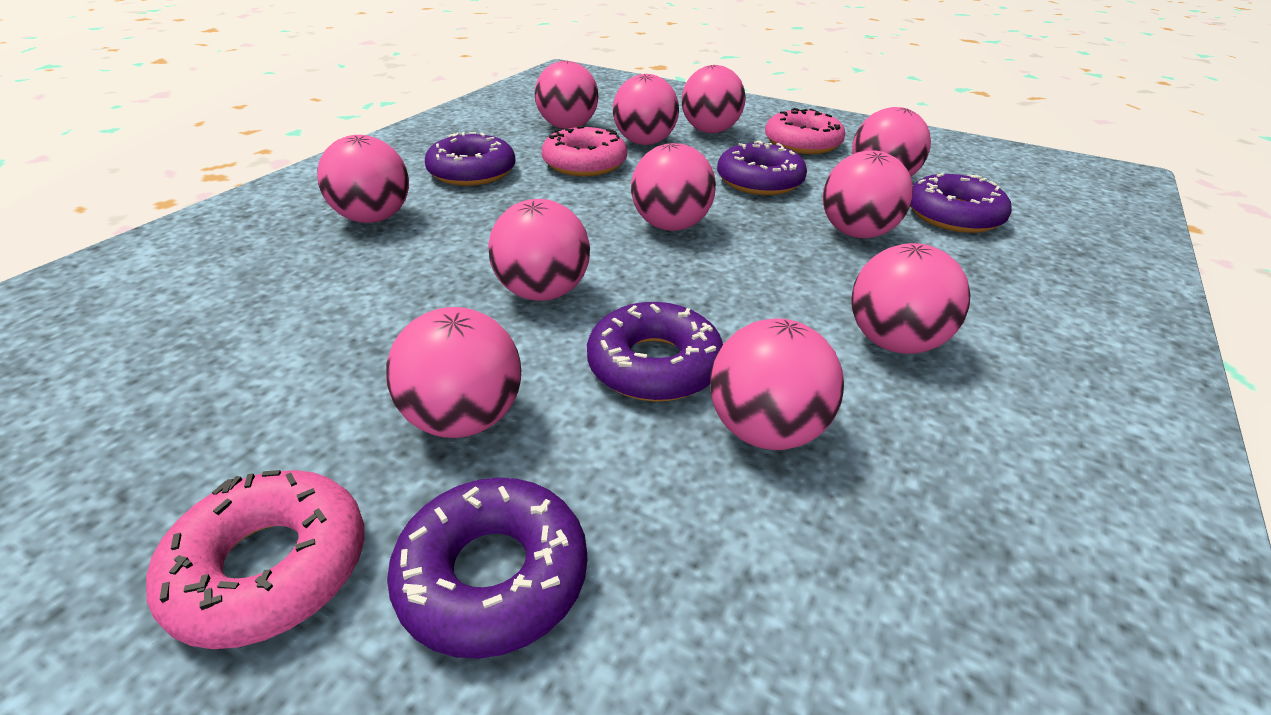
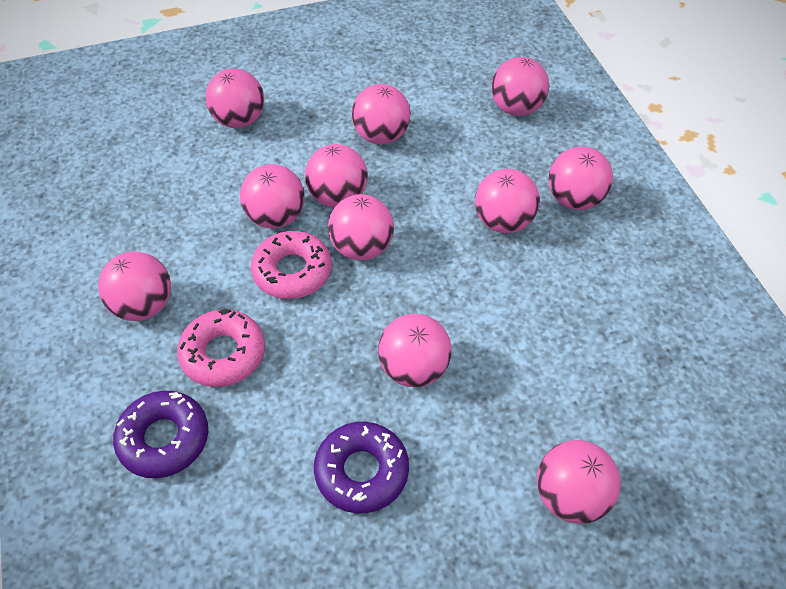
pink donut: [146,470,364,649] [542,126,627,176] [765,108,845,154] = 3 -> [177,309,265,387] [251,231,332,299] = 2
purple donut: [387,478,587,659] [425,132,516,186] [587,302,723,402] [717,141,807,195] [911,173,1012,233] = 5 -> [113,391,208,478] [314,422,409,513] = 2

